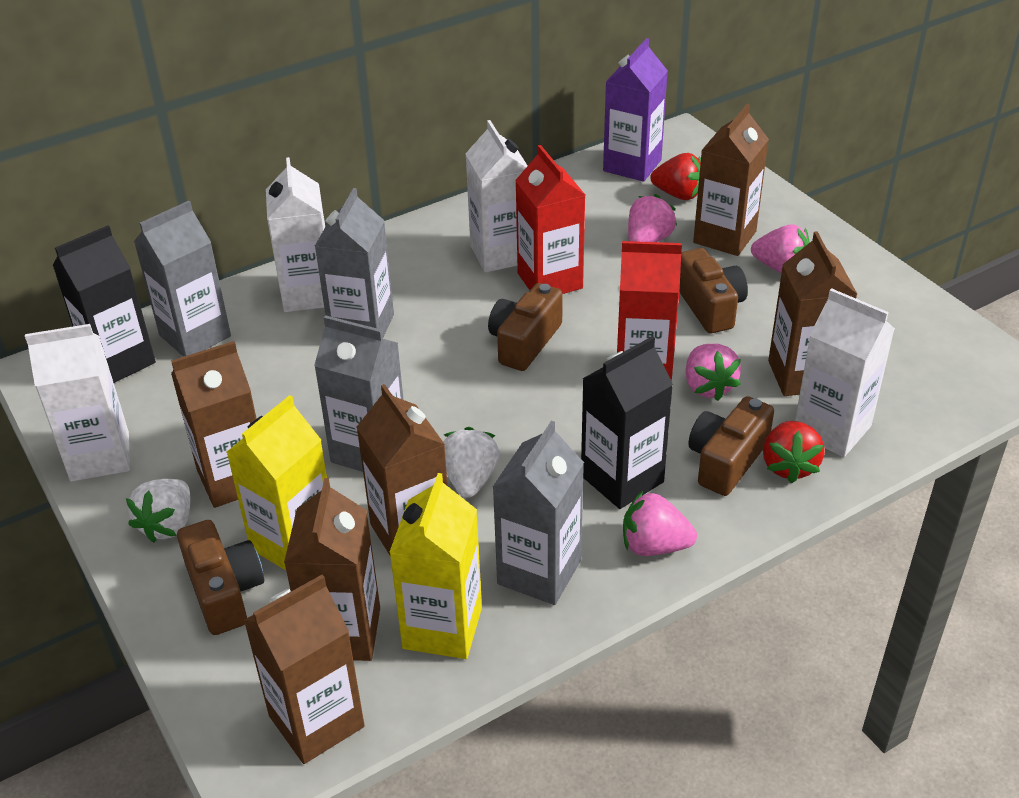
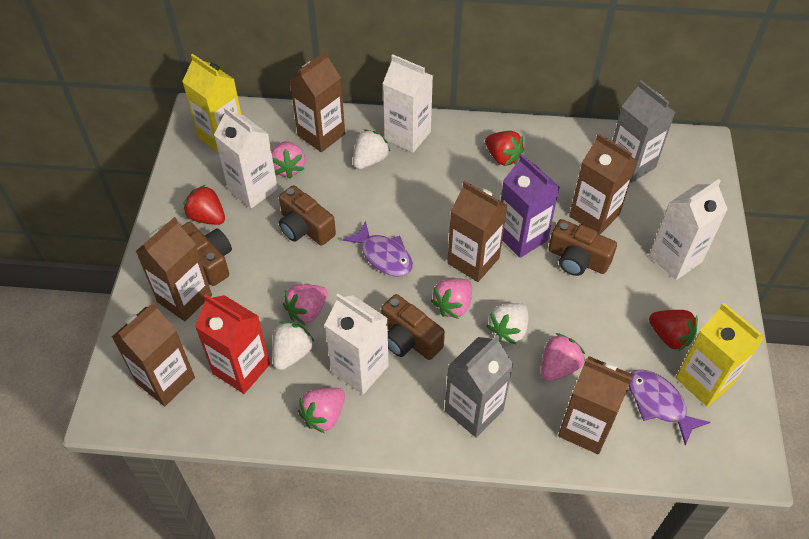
black carton: [52,225,156,383] [581,336,673,509] = 2 -> none = 0
grey carton: [134,201,231,357] [314,315,404,472] [315,188,394,337] [493,421,584,605] = 4 -> [445,335,513,438] [612,80,675,183] = 2
pink strawberry: [623,491,697,556] [628,194,677,242] [685,344,741,401] [751,224,810,273] = 4 -> [271,141,305,179] [283,284,328,325] [298,388,345,433] [431,278,472,319] [541,333,585,381] = 5
purple fish: none = 0 -> [342,221,413,277] [629,370,710,445] = 2
red carton: [515,145,585,294] [617,241,682,381] = 2 -> [195,294,270,394] = 1
red strawberry: [650,153,701,200] [763,421,825,483] = 2 -> [183,185,225,225] [485,131,524,166] [649,310,698,351] = 3
white strawberry: [126,479,191,543] [443,427,500,498] = 2 -> [272,322,314,370] [353,129,390,169] [487,303,528,344] = 3

